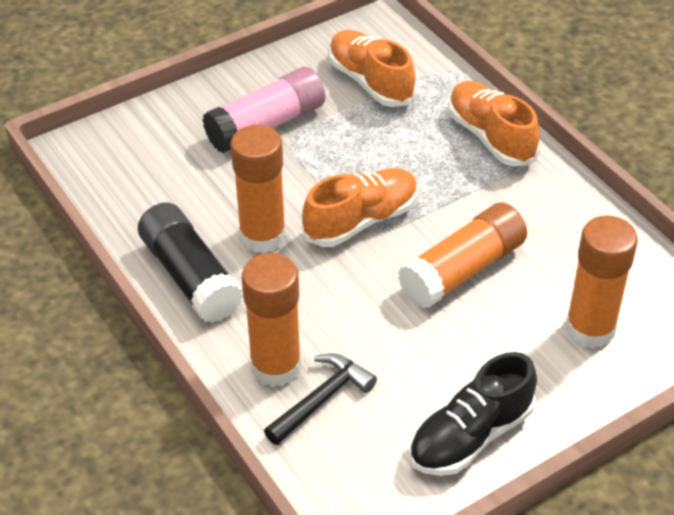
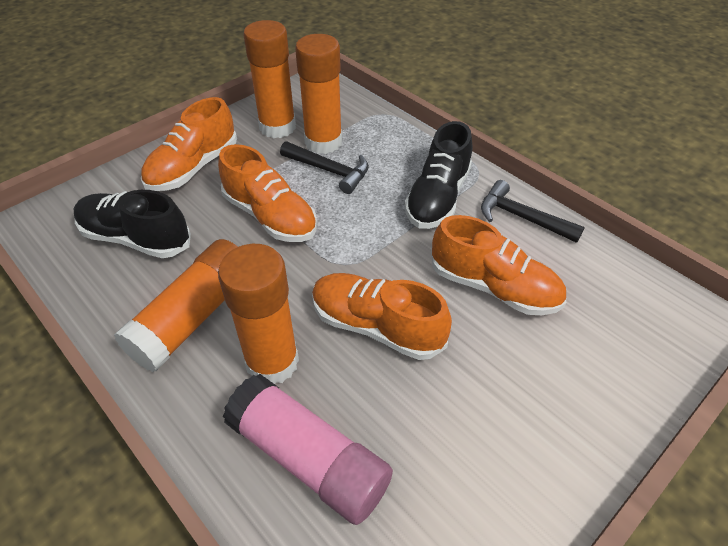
black glue stick: [138,203,243,323] = 1 -> none = 0
black hammer: [264,353,377,445] = 1 -> [280,141,369,194] [481,180,585,243] = 2
black shoe: [409,352,537,476] = 1 -> [73,190,191,258] [405,121,472,229] = 2
orange shoe: [303,168,418,247] [329,30,416,107] [448,81,540,166] = 3 -> [141,97,237,191] [218,144,317,242] [312,273,452,360] [432,215,566,315] = 4

